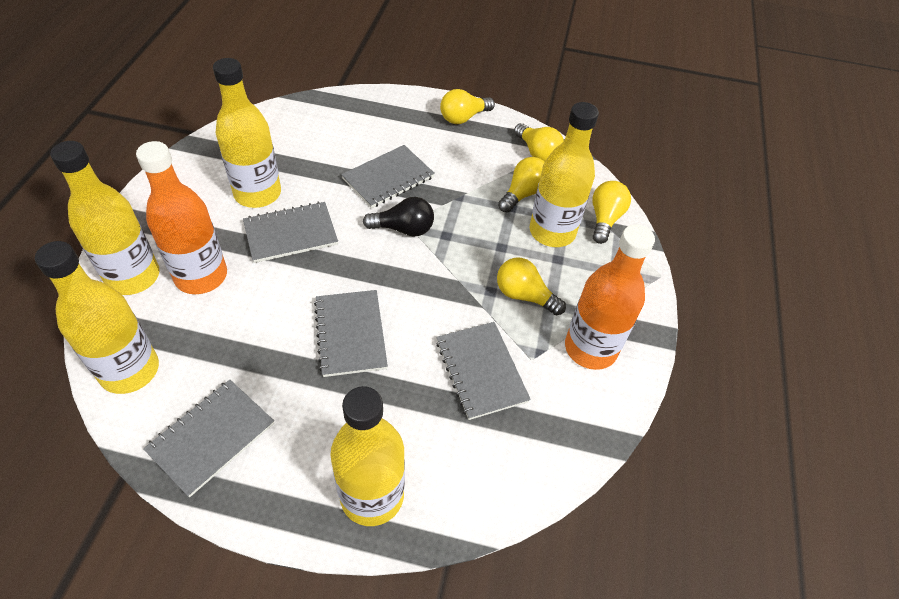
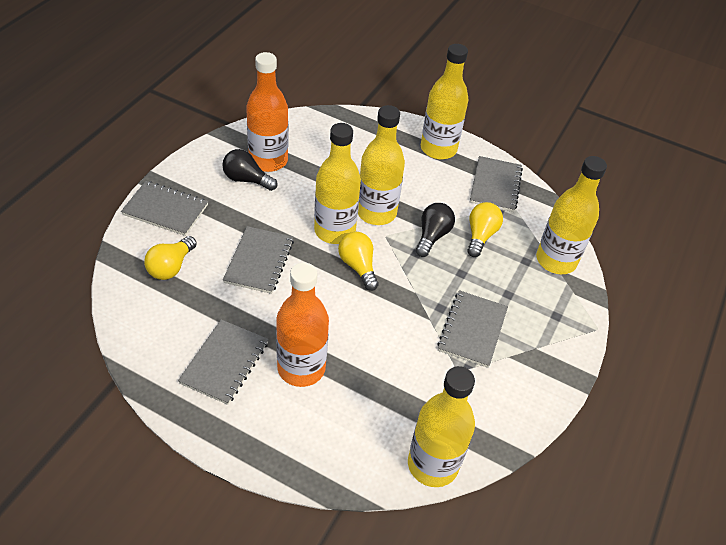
black light bulb: [363,197,434,237] = 1 -> [222,149,278,191] [416,203,455,257] = 2
yellow light bulb: [440,89,495,124] [497,258,566,315] [498,157,544,213] [514,123,564,162] [592,181,631,244] = 5 -> [144,236,197,280] [338,231,379,291] [467,202,503,257] = 3

